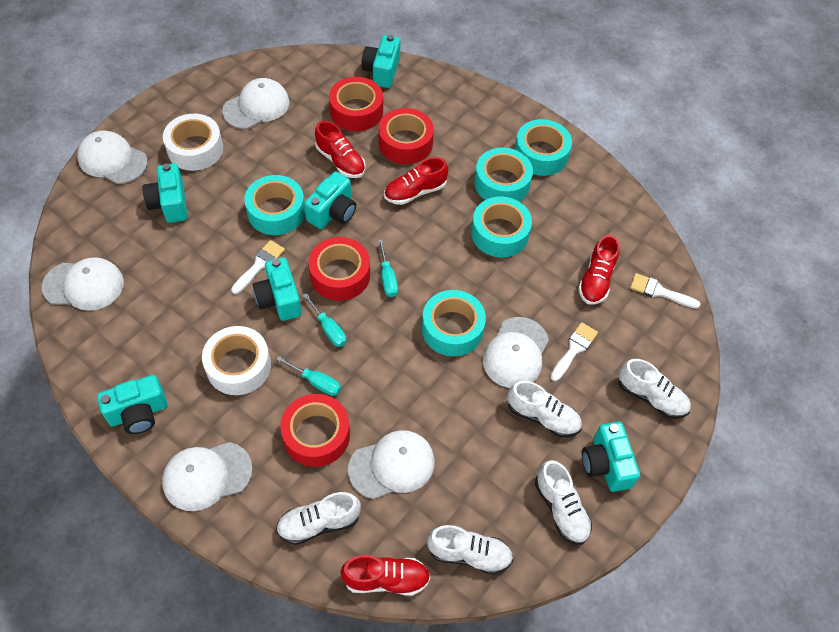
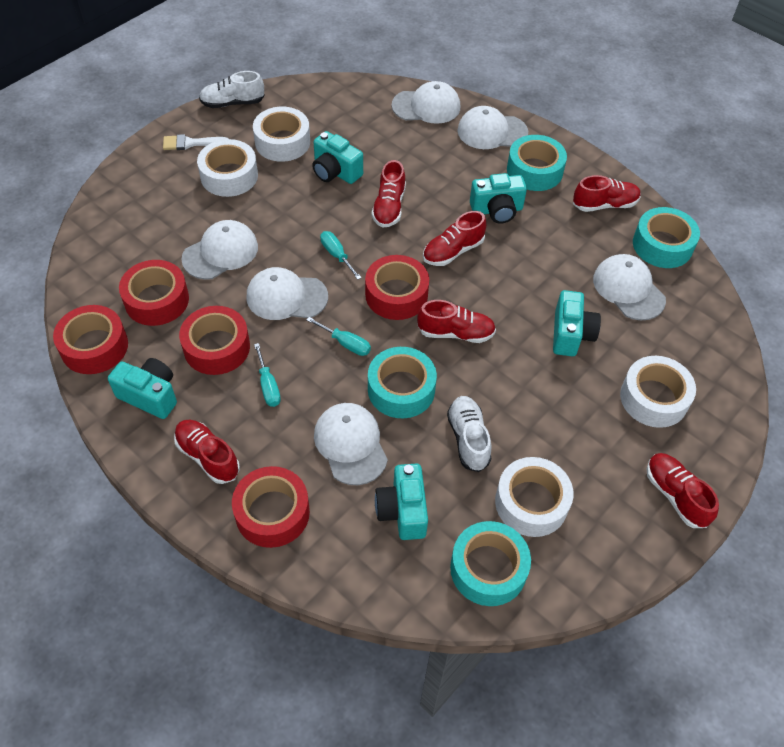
red shoe: [315,121,366,178] [341,555,431,596] [384,157,448,205] [578,235,619,305] = 4 -> [174,420,240,484] [372,160,406,228] [417,300,496,343] [423,211,486,266] [573,175,641,212] [647,453,719,528] = 6
red tape: [280,394,350,467] [308,237,370,301] [329,77,383,131] [378,108,434,164] = 4 -> [53,305,128,374] [119,260,189,326] [179,306,250,375] [232,466,310,548] [365,255,429,320] = 5
turquoise camera: [97,375,167,434] [143,163,187,223] [253,257,302,321] [304,172,356,229] [361,34,400,88] [582,421,640,492] = 6 -> [108,358,177,419] [312,131,363,184] [375,463,428,540] [470,173,527,224] [553,290,601,357] = 5
turquoise tape: [244,175,305,235] [422,290,486,356] [471,197,532,257] [474,147,533,202] [514,119,572,176] = 5 -> [368,347,437,418] [450,521,531,606] [507,135,567,191] [633,207,700,268] = 4
white brush: [231,240,285,294] [550,322,598,381] [630,273,701,309] = 3 -> [163,134,228,150] = 1
white shoe: [276,492,361,545] [427,525,513,575] [508,381,582,437] [535,460,592,545] [618,359,691,419] = 5 -> [199,71,265,108] [447,396,491,472] = 2
white tape: [163,114,223,171] [202,326,271,395] = 2 -> [197,139,258,197] [253,107,310,162] [495,457,573,537] [620,356,696,428] = 4

